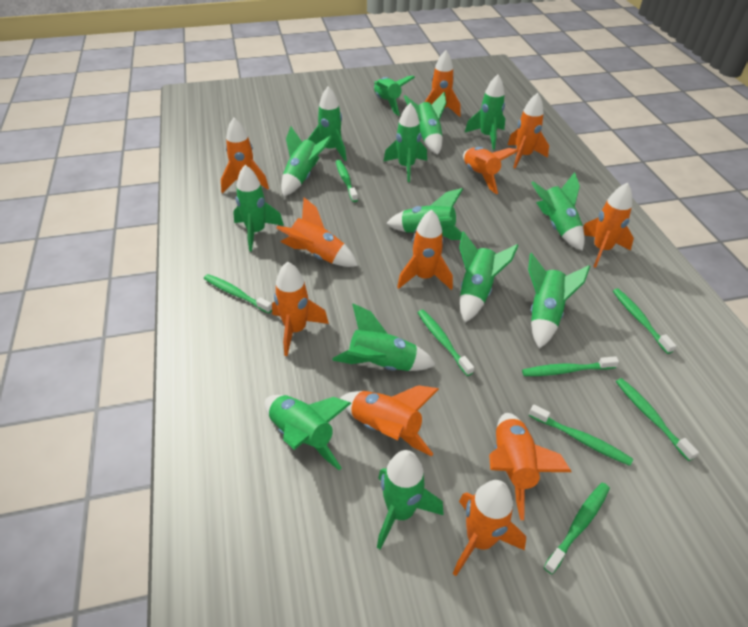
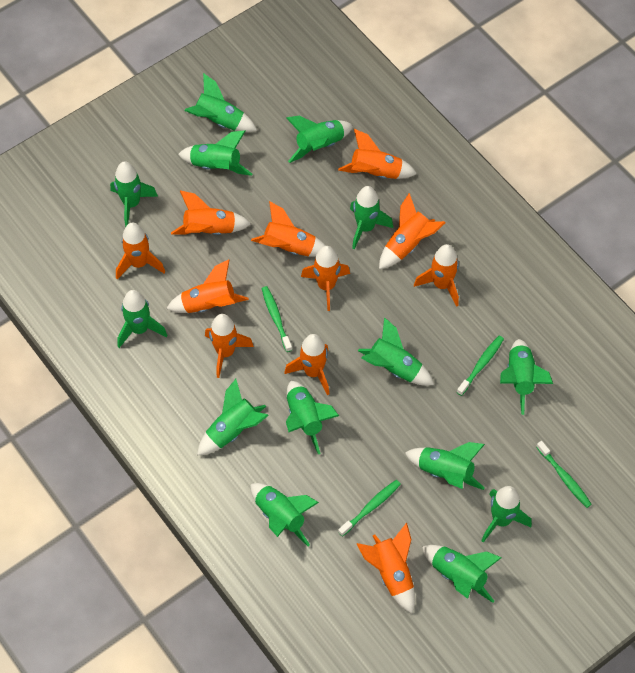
green toothbrush: [204,274,272,314] [336,160,358,202] [418,310,474,376] [522,356,619,376] [529,405,633,466] [544,482,610,574] [613,288,677,354] [616,378,699,461] = 8 -> [262,286,292,352] [338,480,401,537] [457,336,504,396] [536,441,592,508] = 4

